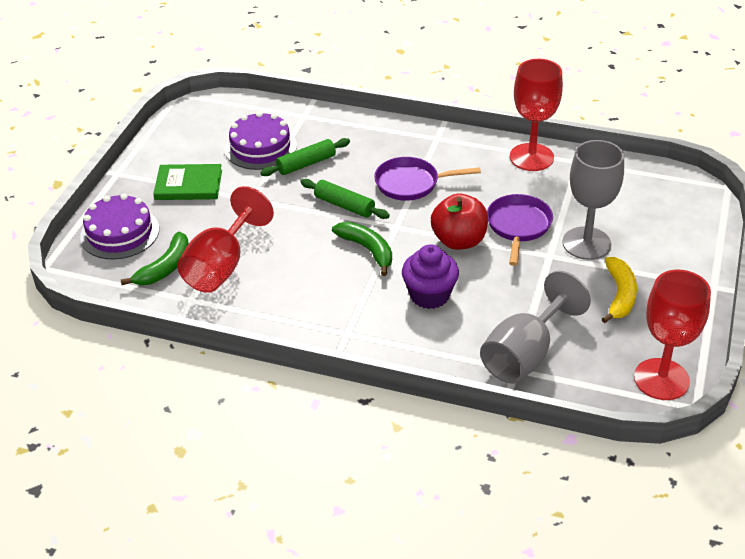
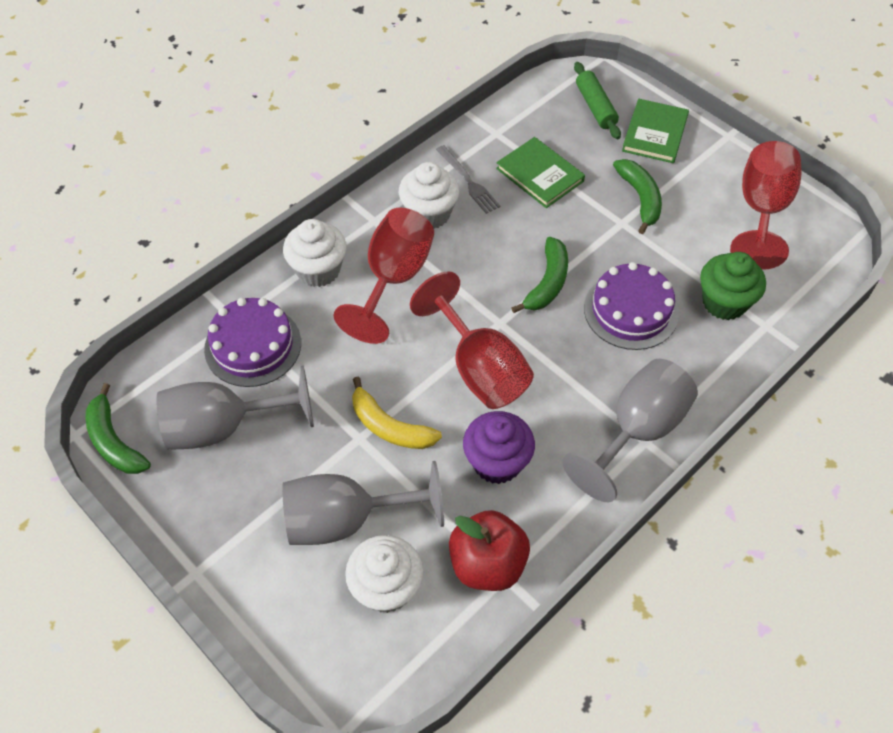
green banana: [120,232,189,285] [332,222,392,276] = 2 -> [85,383,151,474] [511,237,568,313] [613,159,662,234] = 3
green book: [153,164,222,200] = 1 -> [496,137,585,208] [622,99,689,163] = 2
green cupcake: none = 0 -> [700,252,766,320] = 1
green rolling pin: [260,138,350,176] [301,179,390,219] = 2 -> [574,62,621,139] = 1
grey fork: none = 0 -> [436,145,500,214] = 1
grey goblet: [480,271,591,384] [563,140,624,260] = 2 -> [156,366,314,450] [282,461,444,545] [562,359,698,502] = 3
purple pan: [374,157,481,201] [487,194,553,266] = 2 -> none = 0
white cupcake: none = 0 -> [283,219,347,287] [345,535,423,613] [399,162,459,229] = 3

